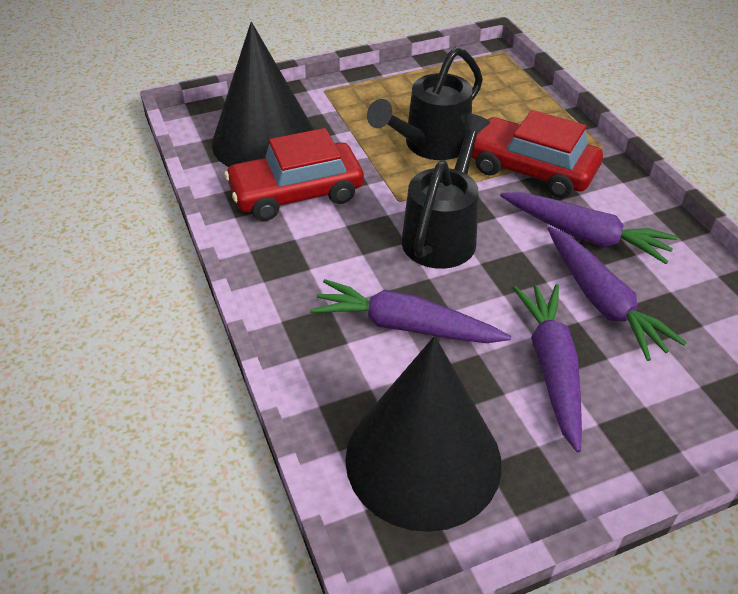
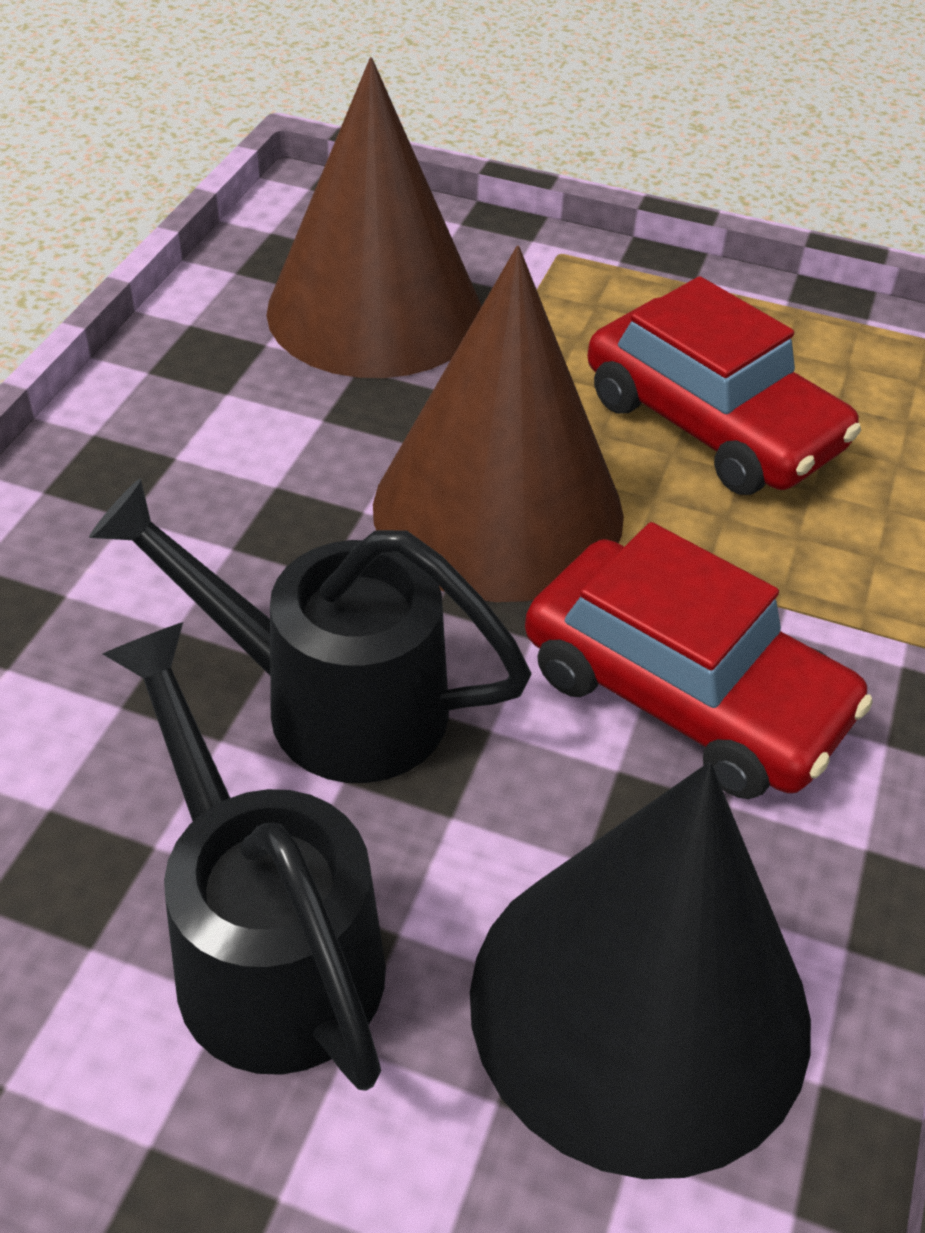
black cone: [212,22,314,167] [345,336,502,532] = 2 -> [470,762,811,1179] = 1
brown cone: none = 0 -> [266,57,482,378] [373,246,624,602] = 2
purple carrot: [310,279,511,343] [500,192,678,264] [513,284,582,453] [548,226,686,361] = 4 -> none = 0

